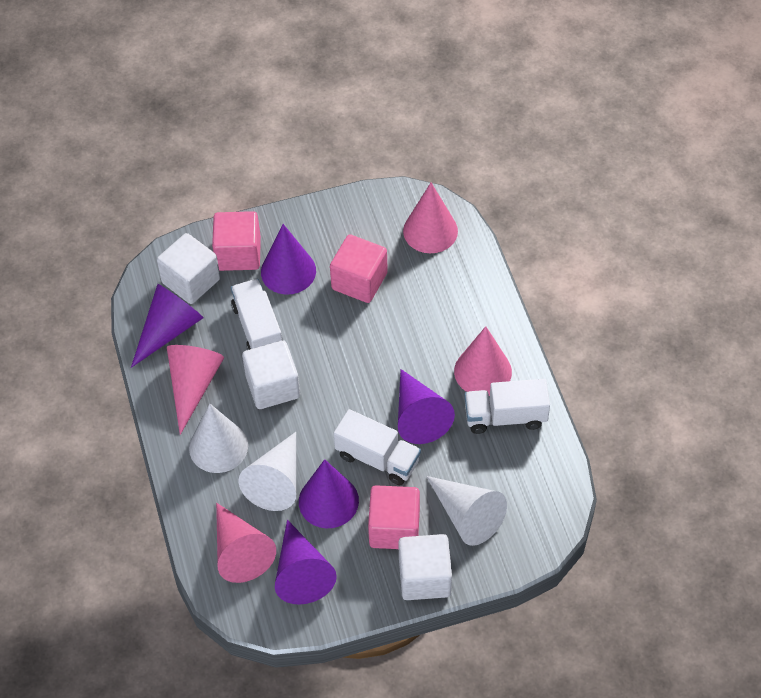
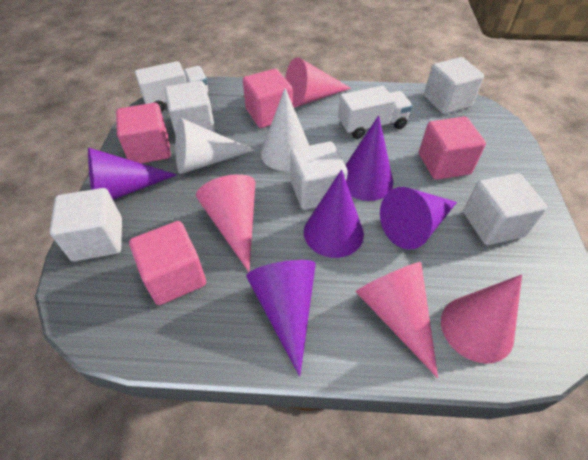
pink cube: [212,211,261,271] [330,234,388,303] [368,485,420,549] = 3 -> [116,103,171,163] [129,221,206,305] [243,69,293,128] [419,117,486,180] = 4
white cone: [189,404,248,473] [239,432,296,511] [426,476,507,546] = 3 -> [175,118,255,174] [261,88,309,171] = 2
white cube: [157,233,220,304] [242,340,300,409] [398,534,452,600] = 3 -> [50,188,122,261] [164,81,215,136] [290,142,348,210] [424,57,484,114] [463,173,547,245] = 5
white truck: [231,279,283,350] [334,409,421,485] [464,379,550,434] = 3 -> [135,61,208,112] [338,86,413,139] = 2

